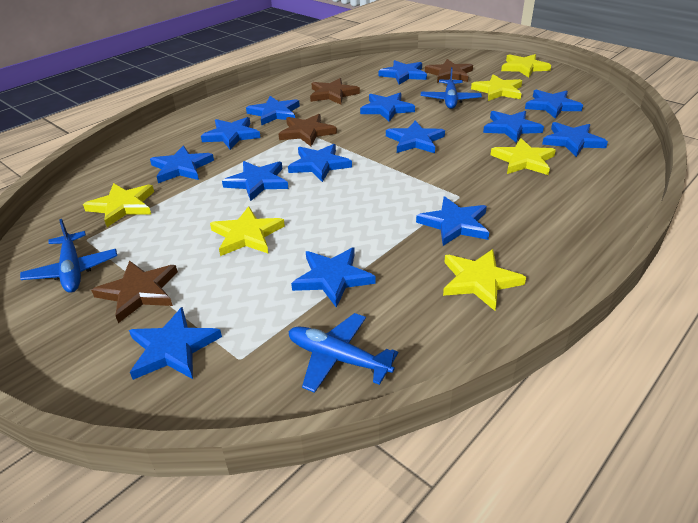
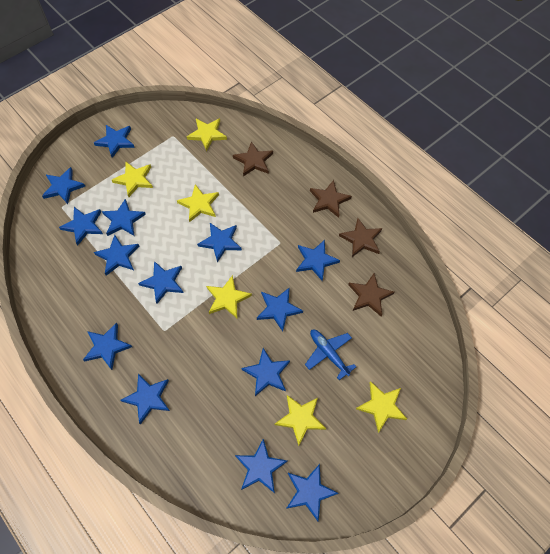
blue plane: [20,219,117,293] [288,313,398,393] [421,67,482,109] = 3 -> [305,330,356,380] = 1

